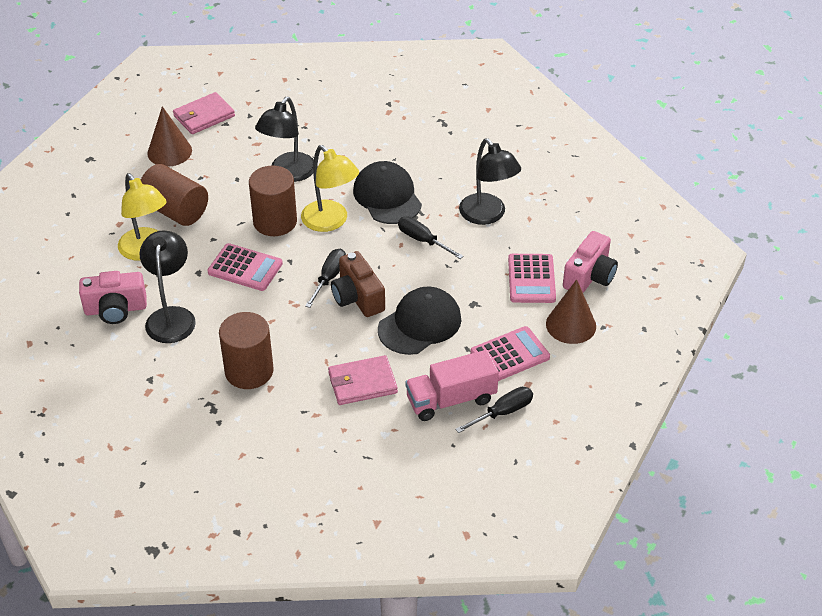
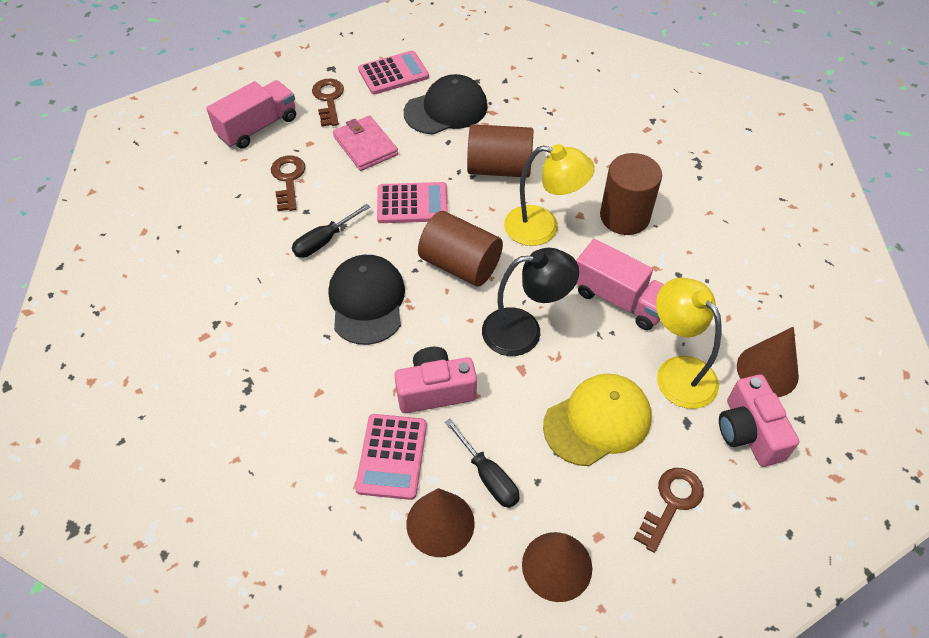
black lamp: [139,231,196,343] [255,97,314,182] [459,138,521,225] = 3 -> [482,248,579,356] = 1
black screwdriver: [305,249,346,308] [398,216,464,259] [455,387,533,433] = 3 -> [292,204,370,258] [445,419,520,508] = 2
brown camera: [331,251,385,317] = 1 -> none = 0
brown cone: [147,106,192,167] [546,279,596,344] = 2 -> [407,488,475,557] [522,532,592,602] [737,327,799,397] = 3
brown key: none = 0 -> [271,156,305,211] [312,79,344,127] [633,468,704,553] = 3
pink truck: [405,350,499,421] = 1 -> [206,80,296,149] [576,239,664,330] = 2
pink wallet: [173,92,235,134] [328,355,398,405] = 2 -> [333,115,398,171] = 1
yellow cap: none = 0 -> [543,374,651,466] = 1

